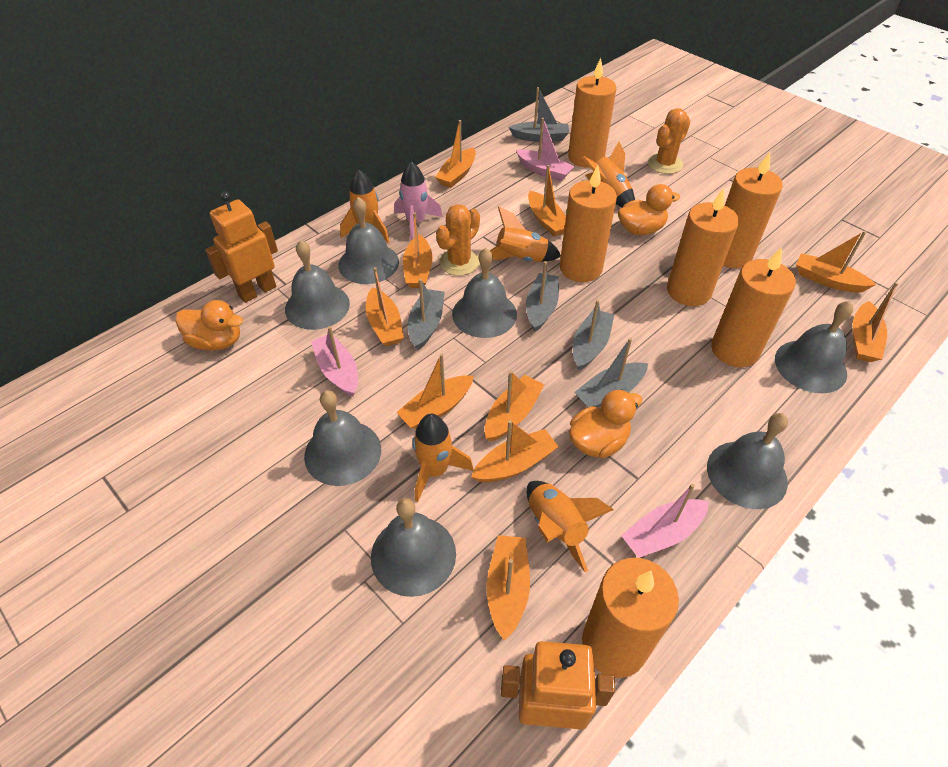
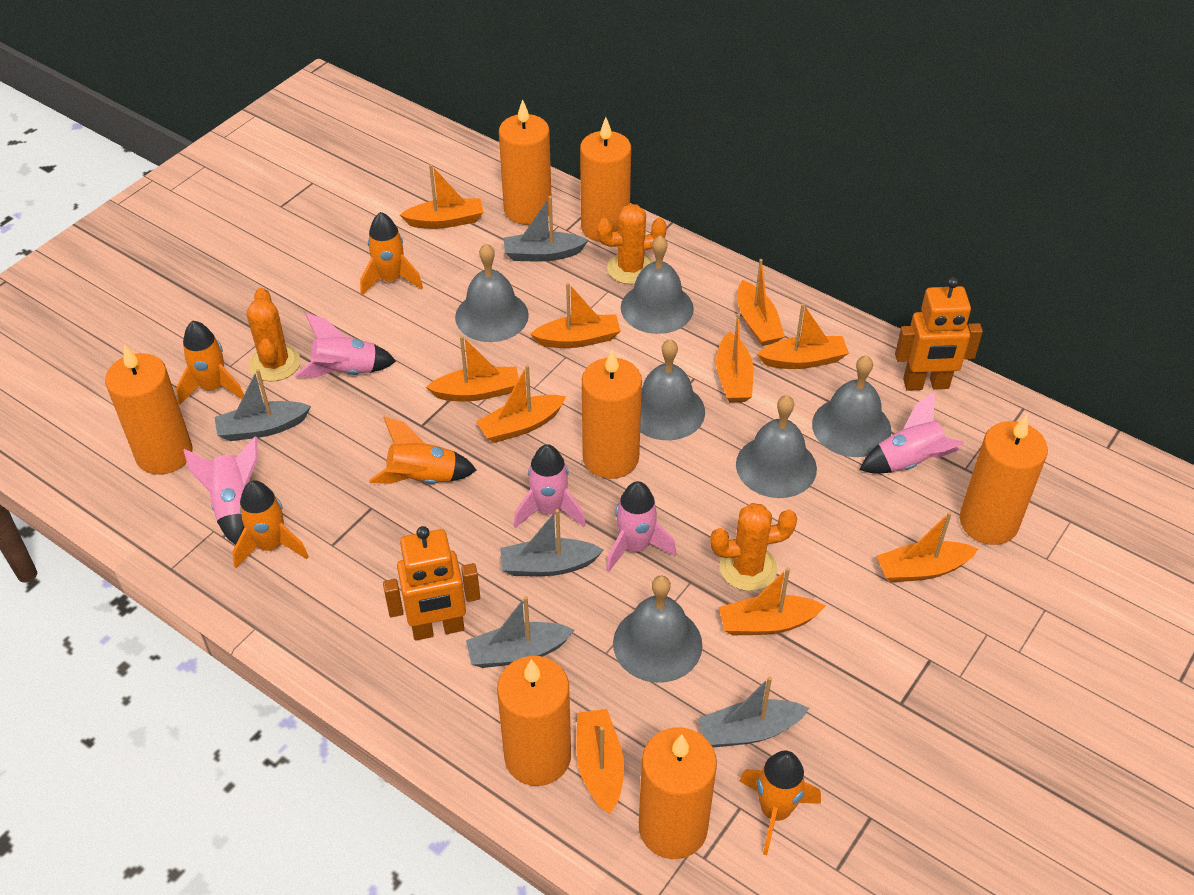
grey bell: [285,240,350,330] [304,390,381,486] [338,197,399,284] [371,498,456,597] [452,248,517,338] [707,413,788,509] [775,301,853,393] = 7 -> [455,243,529,342] [613,575,703,683] [621,235,694,334] [640,339,705,440] [736,395,817,498] [812,355,891,457] = 6
orange cactus: [436,204,480,276] [648,108,691,174] = 2 -> [247,288,300,382] [597,204,667,284] [710,503,797,591] = 3
orange candle: [560,165,617,282] [568,58,616,168] [582,558,679,678] [667,188,739,306] [711,247,796,367] [723,152,783,268] = 6 -> [105,345,192,475] [497,656,571,786] [499,99,551,225] [580,117,631,242] [582,350,642,479] [639,727,717,859] [960,415,1048,545] = 7
orange duck: [175,300,243,351] [569,389,642,458] [618,184,680,235] = 3 -> none = 0
pink boat: [311,326,358,397] [516,118,574,181] [621,484,709,558] = 3 -> none = 0
pink rocket: [395,161,443,241] = 1 -> [183,437,258,545] [295,313,396,378] [513,444,586,528] [606,481,676,572] [860,392,964,474] = 5

